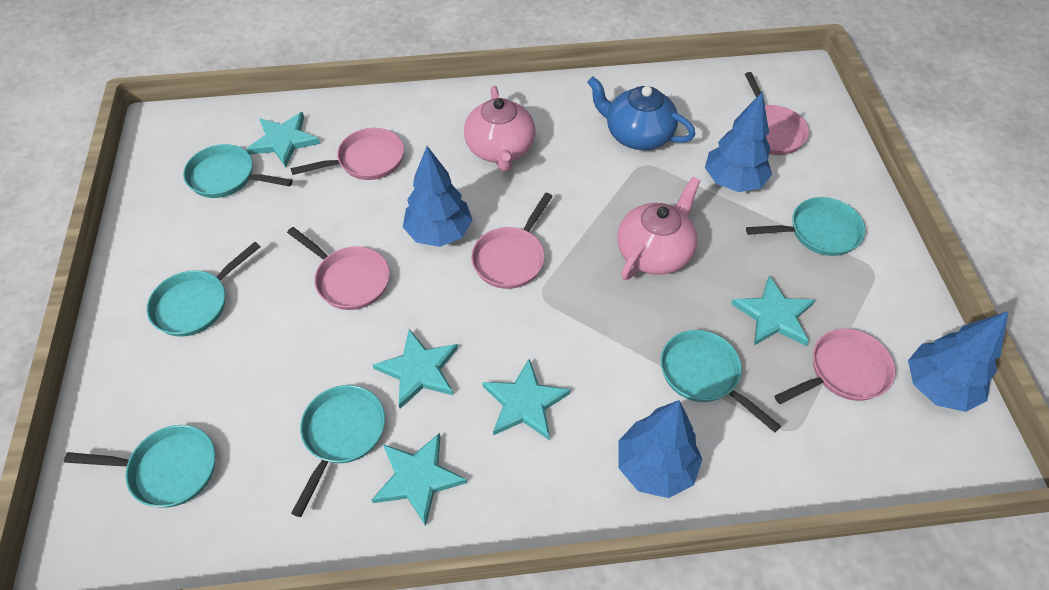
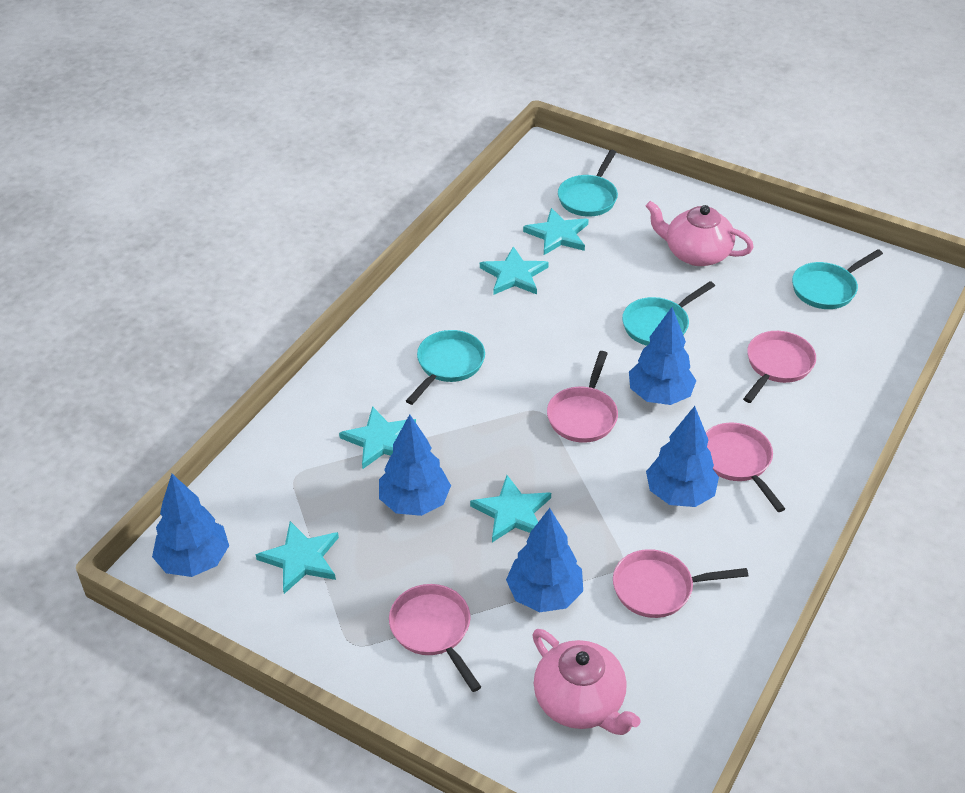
blue teapot: [587,76,695,150] = 1 -> none = 0
blue tree: [403,146,473,247] [618,400,702,498] [705,92,772,192] [908,312,1008,412] = 4 -> [152,474,229,577] [379,414,451,516] [506,508,583,612] [629,307,696,405] [646,406,719,507] = 5
turquoise pan: [64,425,215,508] [147,242,260,337] [183,144,293,198] [291,385,385,517] [661,330,781,433] [746,197,865,256] = 6 -> [406,330,485,405] [558,150,618,216] [622,281,715,346] [792,249,883,309] = 4

